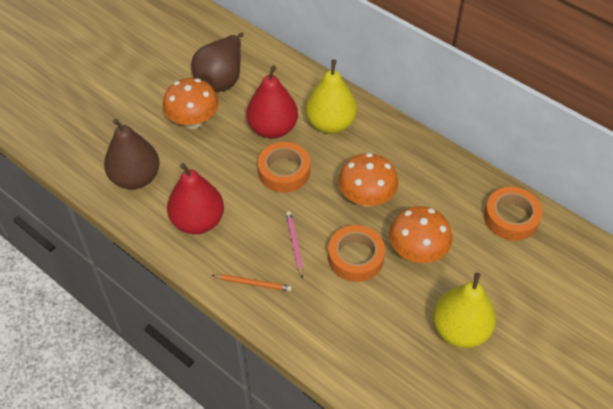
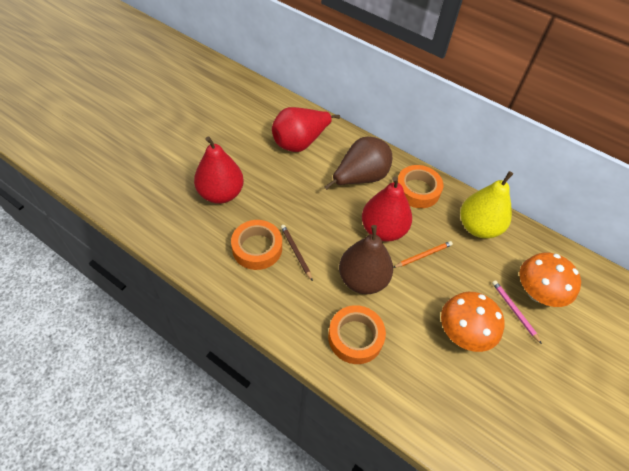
brown pencil: none = 0 -> [281,225,313,281] = 1
orange mushroom: [163,78,219,129] [338,153,398,207] [389,206,452,263] = 3 -> [441,292,504,352] [520,253,581,307] = 2
red pear: [167,163,224,234] [246,65,298,139] = 2 -> [194,136,244,204] [272,107,340,152] [362,176,412,242] = 3
yellow pear: [305,59,357,134] [433,272,496,348] = 2 -> [460,171,513,238] = 1

